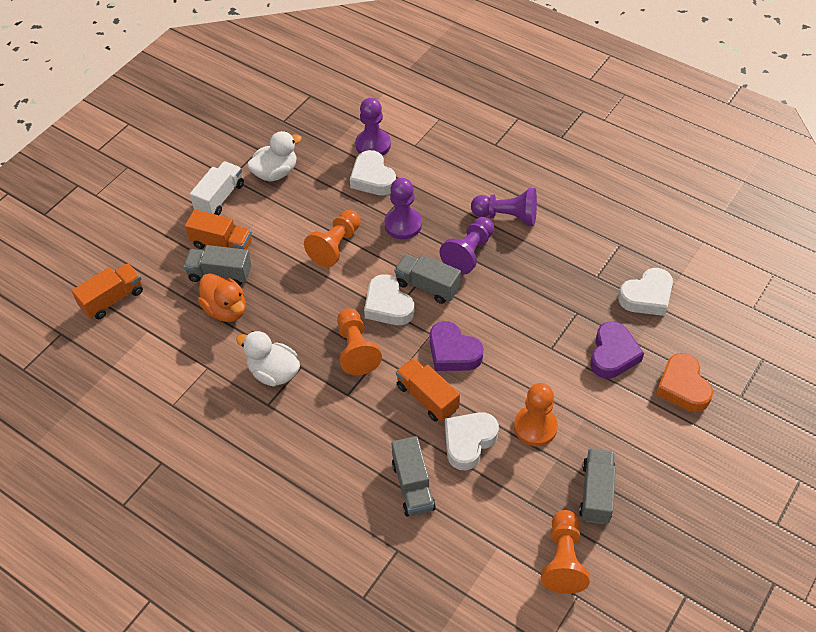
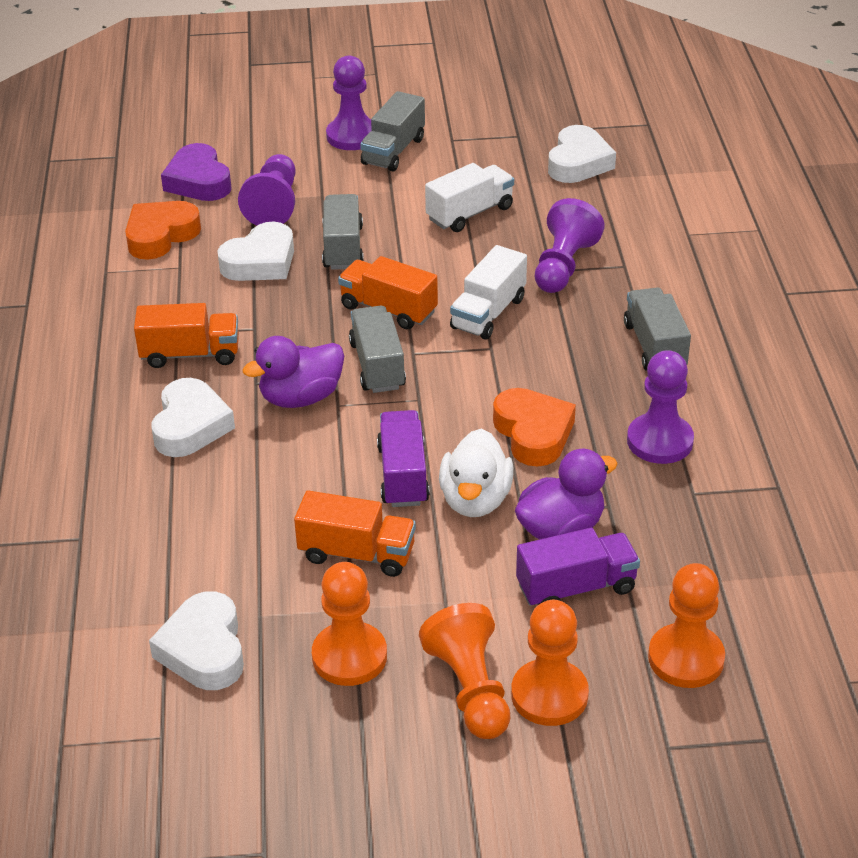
orange duck: [198,273,246,322] = 1 -> none = 0
orange heart: [656,353,713,412] = 1 -> [125,201,201,260] [493,388,576,467] = 2
purple duck: none = 0 -> [242,336,344,408] [515,448,618,539] = 2
purple heart: [430,321,484,371] [590,321,644,379] = 2 -> [161,143,232,201] = 1
purple truck: none = 0 -> [377,410,430,507] [516,528,640,606] = 2
white duck: [236,331,300,387] [247,131,302,181] = 2 -> [439,429,514,517] = 1
white truck: [190,161,244,215] = 1 -> [425,163,514,232] [450,245,527,340] = 2

